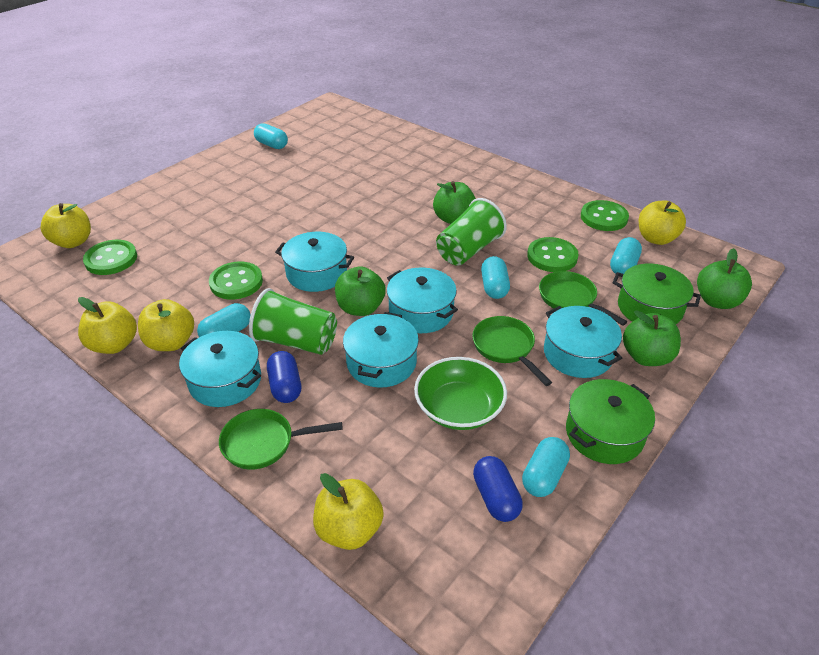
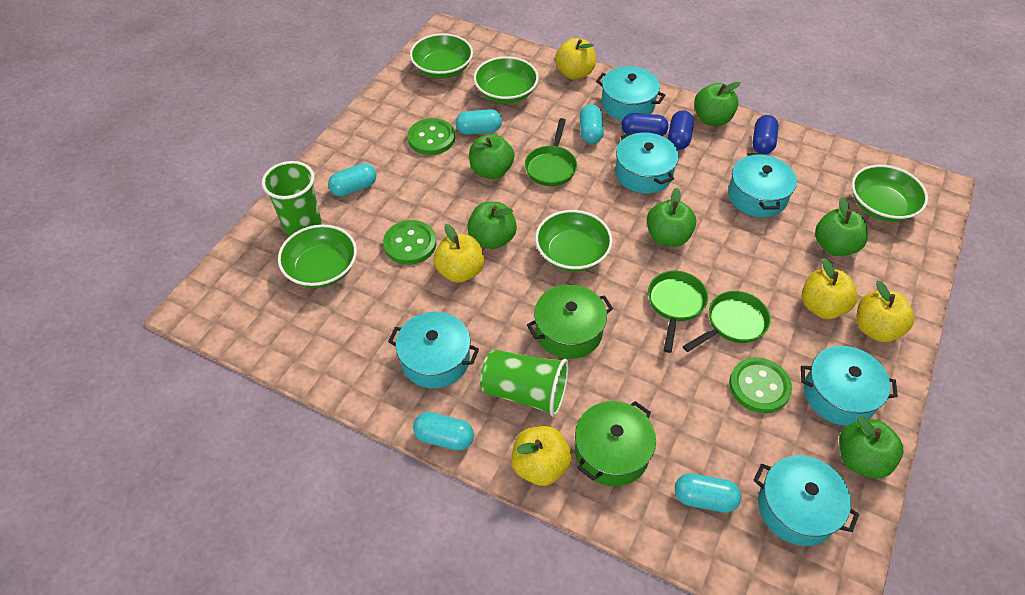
blue capsule: [267,351,301,403] [473,456,523,522] = 2 -> [621,113,668,136] [668,110,694,150] [752,115,779,154] = 3
green apple: [335,266,386,316] [433,181,476,224] [623,310,681,366] [697,248,752,309] = 4 -> [467,202,517,249] [469,134,515,179] [647,188,696,247] [694,82,741,126] [815,197,868,256] [839,416,903,479] = 6
green bowl: [414,357,507,430] = 1 -> [278,225,357,288] [410,33,473,78] [473,56,539,103] [535,210,612,272] [852,165,928,222] = 5
green button: [83,240,137,275] [209,262,263,300] [527,237,579,272] [581,200,629,231] = 4 -> [383,220,436,265] [408,118,455,155] [729,357,792,413] = 3
turquoise pot: [179,331,261,407] [275,232,354,292] [343,312,419,387] [387,267,458,333] [544,306,622,378] = 5 -> [388,312,479,388] [596,66,665,121] [615,132,679,194] [728,153,797,218] [754,455,859,546] [801,346,898,426] = 6

